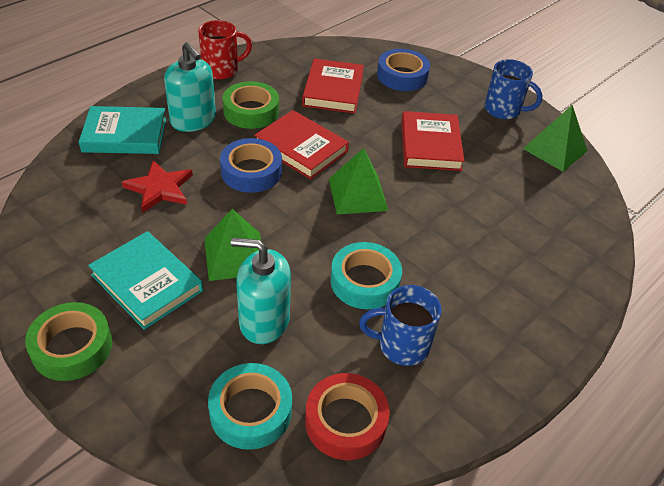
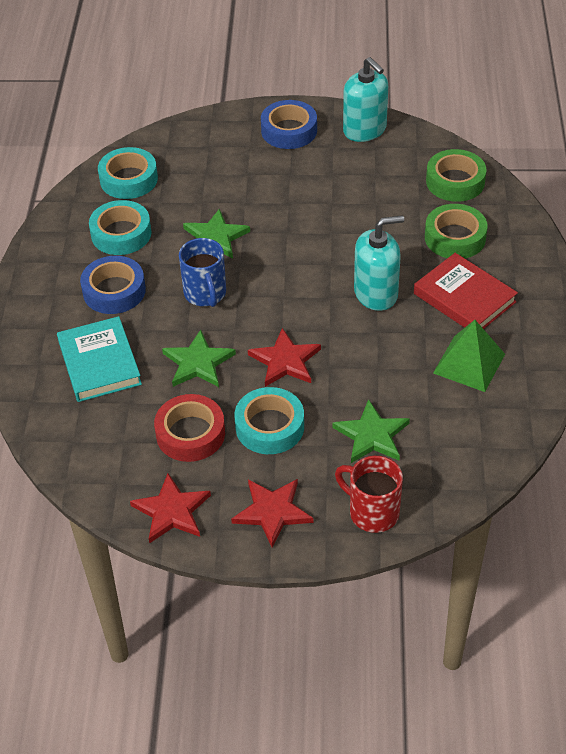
blue mug: [359,285,442,366] [485,59,543,119] = 2 -> [179,238,226,307] = 1
green pyramid: [204,209,261,281] [329,148,388,214] [523,105,587,172] = 3 -> [433,320,505,392] = 1
green star: none = 0 -> [162,330,236,387] [183,209,250,259] [332,399,410,463] = 3
red book: [254,110,349,179] [302,58,364,113] [401,111,464,171] = 3 -> [414,253,518,329] = 1
red star: [122,160,193,213] = 1 -> [130,473,211,543] [231,479,313,548] [248,328,321,387] = 3
turquoise book: [79,106,166,154] [88,231,203,330] = 2 -> [57,316,142,402] = 1
turquoise tape: [208,363,292,450] [330,242,402,309] = 2 -> [89,200,151,255] [98,147,158,199] [234,387,304,454] = 3

